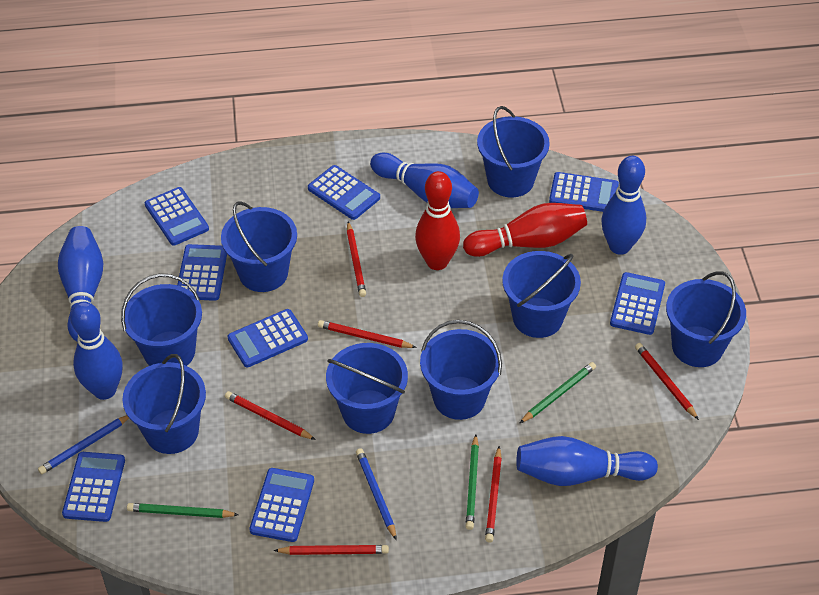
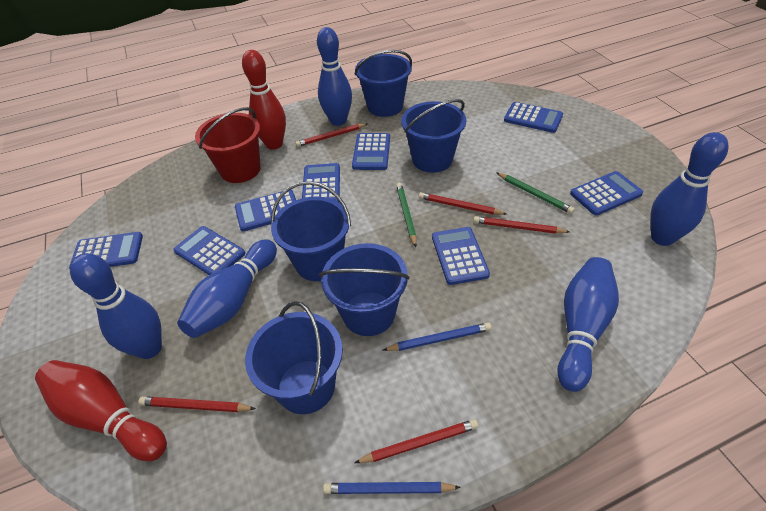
blue bucket: [121,274,202,366] [122,354,206,454] [221,201,297,292] [326,343,408,434] [420,320,502,420] [477,106,550,197] [502,251,581,338] [666,271,746,367] = 8 -> [245,301,343,414] [271,181,351,281] [319,243,410,336] [354,50,412,117] [401,99,466,173] = 5
green pencil: [127,503,239,518] [465,434,479,530] [520,362,596,423] = 3 -> [396,183,417,247] [497,173,575,214] = 2
red bucket: none = 0 -> [195,107,261,183] = 1
red pencil: [225,391,316,440] [273,545,389,555] [318,320,417,348] [347,221,366,297] [485,446,502,542] [635,343,699,420] = 6 -> [138,396,256,412] [295,123,367,147] [354,419,478,463] [419,192,507,215] [473,216,570,234] = 5

